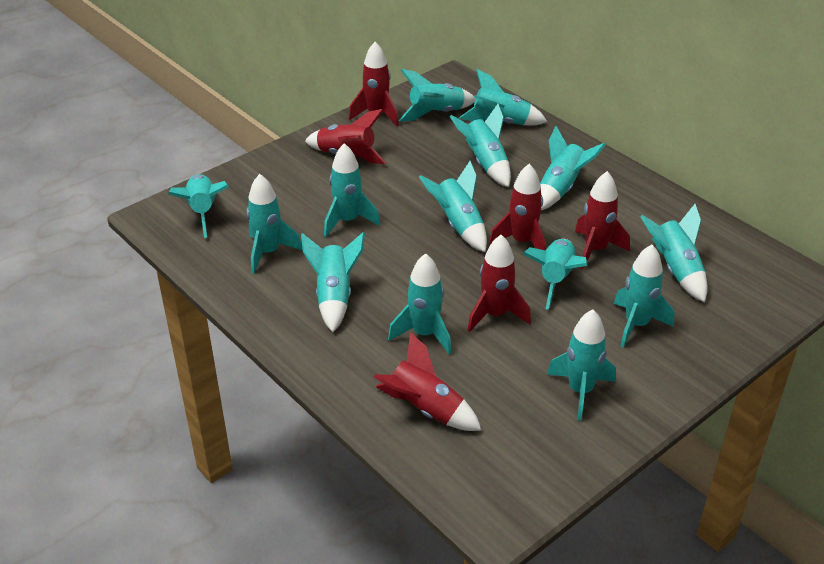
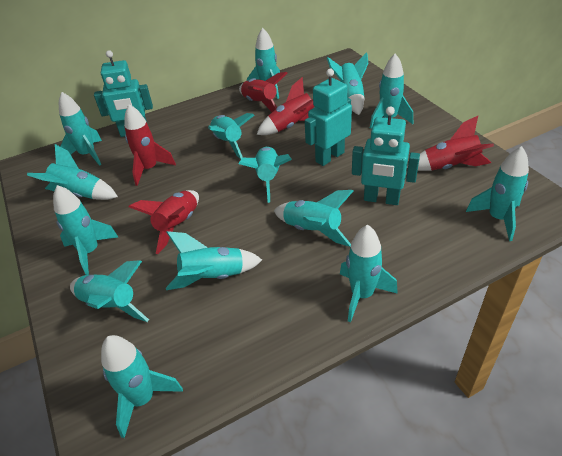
red rocket: [305,109,386,164] [349,42,399,126] [374,332,482,431] [467,235,531,332] [489,164,546,250] [575,171,630,269] = 6 -> [124,104,176,186] [129,190,199,254] [239,72,288,112] [257,77,315,135] [407,116,494,171] = 5
turquoise robot: none = 0 -> [94,50,153,137] [305,69,352,166] [352,106,420,205] = 3

